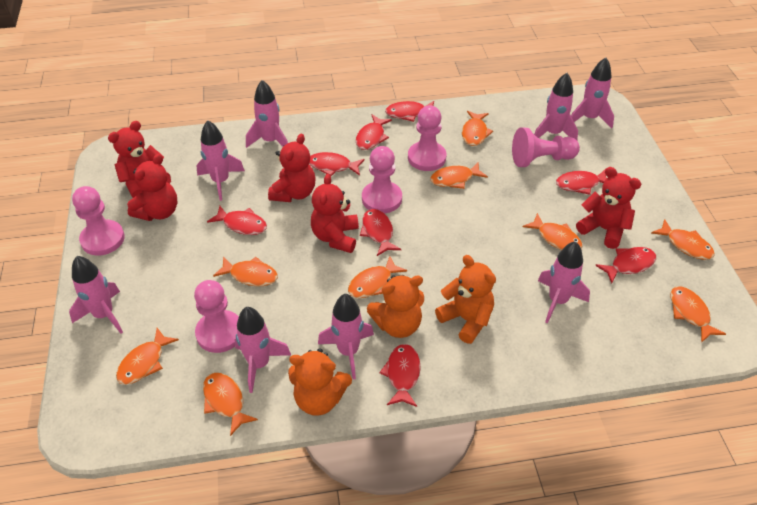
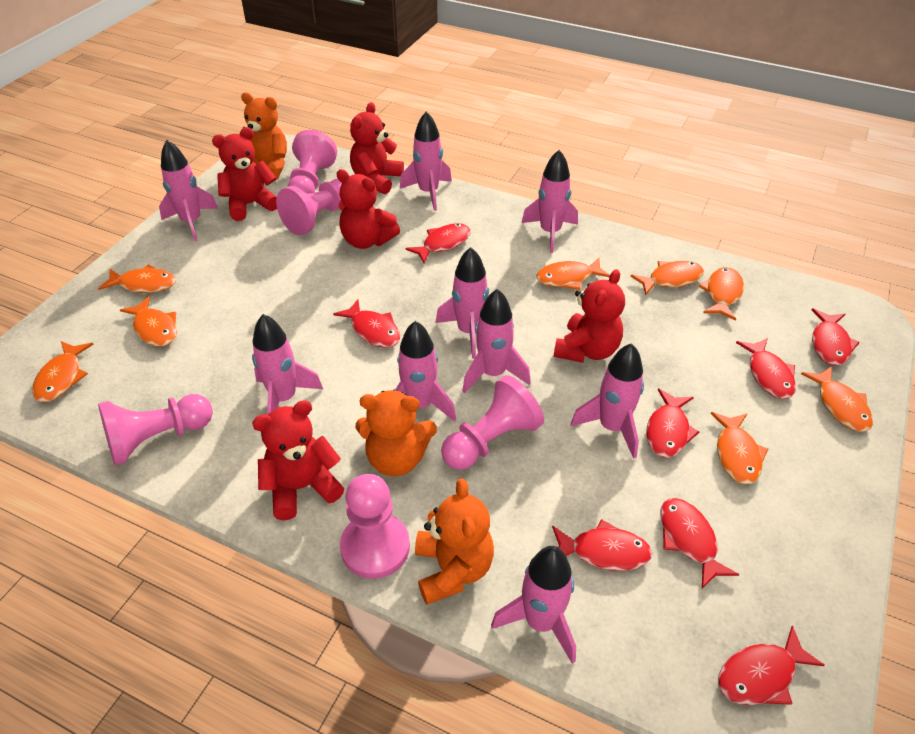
orange fish: [116,328,179,385] [203,373,258,436] [213,256,278,286] [348,256,407,298] [430,162,488,189] [462,111,493,146] [523,213,583,250] [651,219,715,260] [670,286,726,343] = 9 -> [32,341,93,402] [98,264,176,293] [120,296,177,347] [536,258,610,290] [630,261,704,295] [699,267,744,321] [710,412,768,485] [801,366,873,432] = 8
pink rocket: [69,256,123,334] [196,120,245,201] [234,307,291,393] [246,80,288,148] [318,294,374,379] [534,73,578,140] [538,241,590,323] [571,58,614,128] = 8 -> [159,140,218,241] [252,314,323,415] [396,321,456,422] [400,111,452,211] [436,247,489,359] [462,289,531,393] [491,546,576,664] [522,150,578,253] [571,343,644,459] = 9

